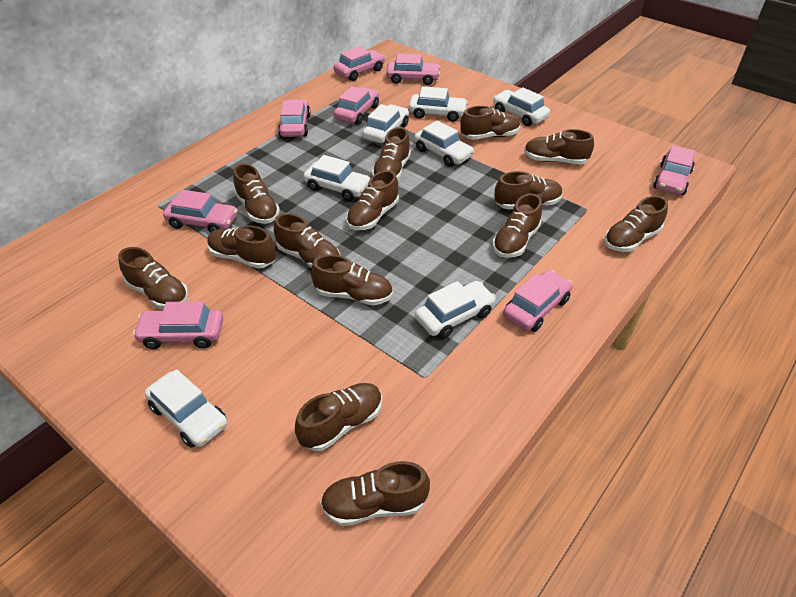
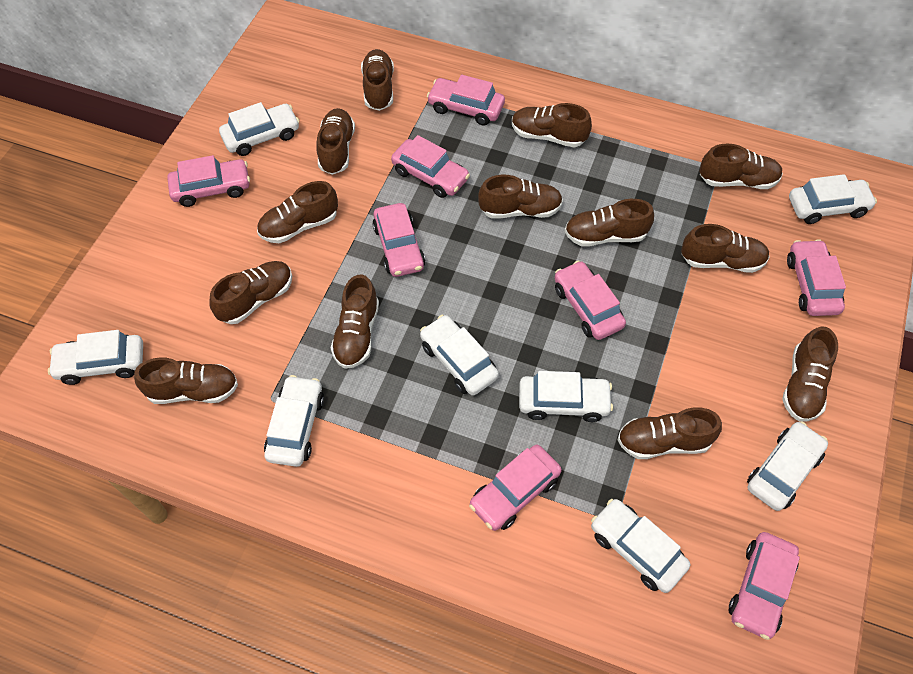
brown shoe: [118,247,188,309] [207,225,276,269] [233,163,280,224] [274,213,340,267] [295,383,382,451] [311,255,393,306] [320,461,430,526] [346,170,399,230] [372,127,411,180] [460,106,520,140] [492,193,542,258] [494,171,563,210] [524,129,594,164] [604,196,668,252] = 14 -> [134,358,238,404] [209,261,292,324] [257,181,338,243] [316,108,355,175] [331,274,379,369] [361,49,394,111] [478,175,563,219] [512,103,592,148] [565,199,654,247] [617,407,722,459] [681,224,770,273] [699,144,783,189] [782,326,838,422] = 13
white car: [145,369,228,448] [304,155,370,201] [362,104,409,143] [409,86,468,122] [414,121,474,167] [415,281,496,339] [493,87,550,126] = 7 -> [48,330,143,385] [219,102,300,156] [264,375,324,467] [420,315,499,396] [519,371,613,422] [591,499,690,593] [747,422,828,511] [789,174,877,224] = 8

